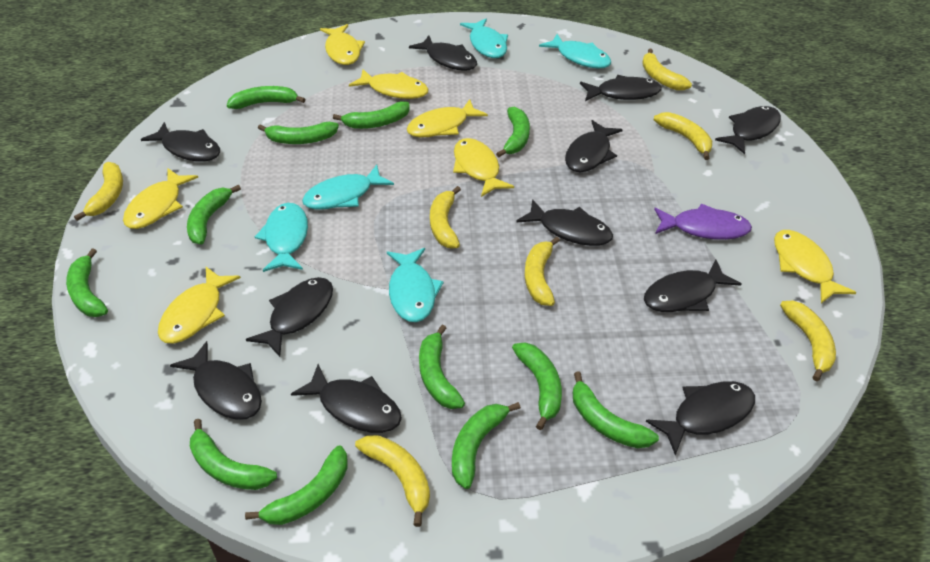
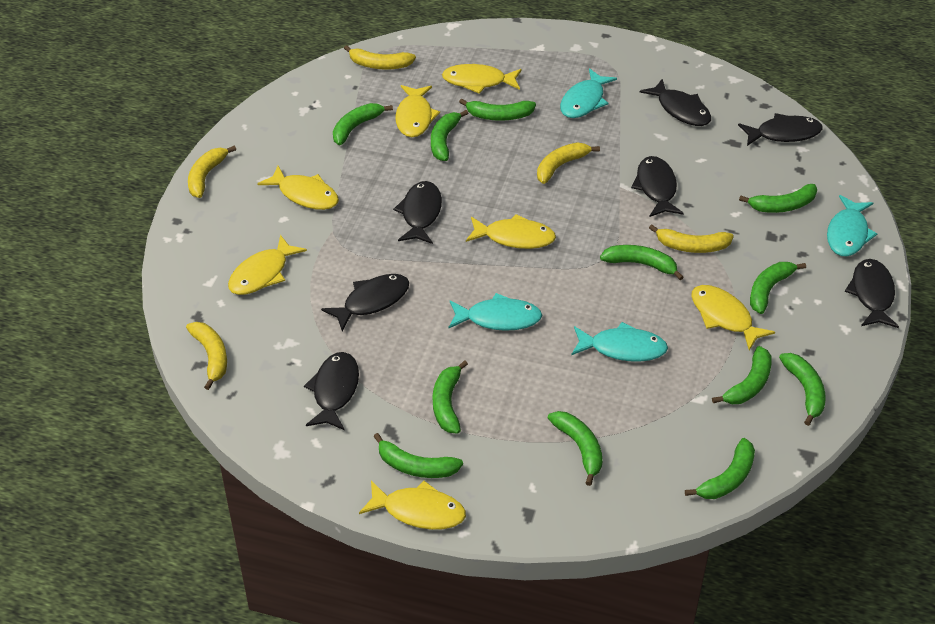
black fish: [141,122,220,161] [170,341,262,420] [246,277,333,357] [291,364,402,433] [409,36,477,71] [516,199,613,246] [565,120,623,173] [580,75,662,101] [644,260,741,312] [646,381,755,455] [715,106,781,154] = 11 -> [304,352,359,430] [321,274,409,331] [393,181,442,244] [631,156,684,217] [639,79,711,126] [738,113,823,146] [845,259,899,328] = 7
purple fish: [654,204,752,240] = 1 -> none = 0
turquoise fish: [255,203,308,272] [302,165,394,210] [387,248,444,322] [460,18,508,58] [539,34,611,69] = 5 -> [448,293,542,331] [560,69,617,118] [571,322,668,362] [827,195,877,256] = 4
yellow banana: [74,162,123,221] [355,435,430,527] [430,186,461,249] [525,237,560,306] [642,49,692,91] [654,112,712,160] [780,301,836,381] = 7 -> [186,322,227,390] [188,145,236,198] [344,45,416,70] [537,143,600,184] [649,225,734,253] = 5

